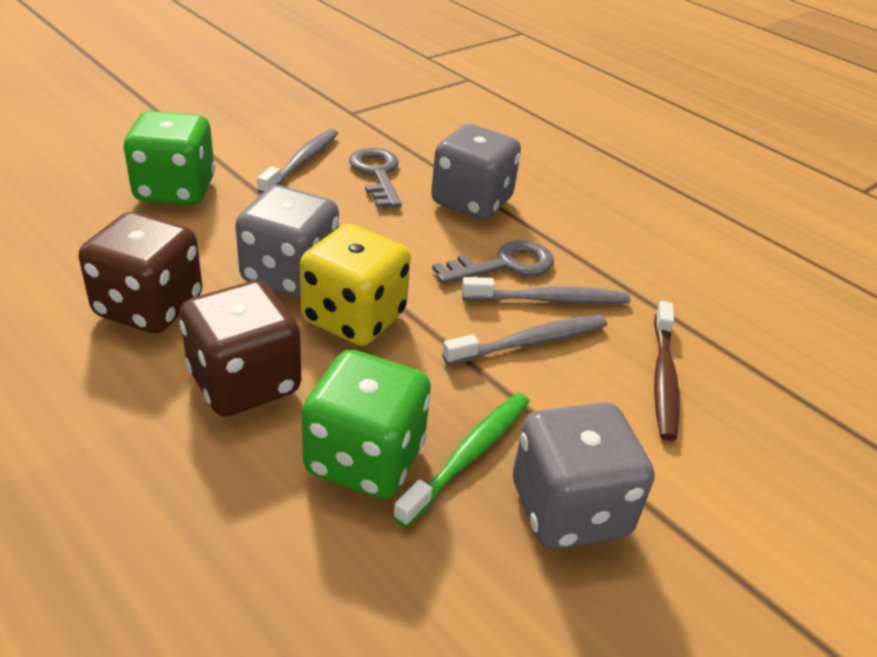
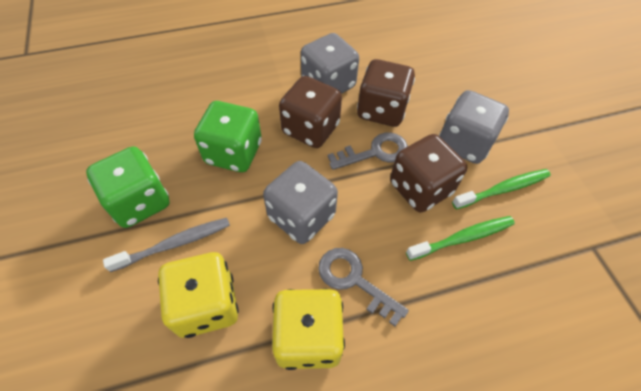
brown dice: [79,212,203,333] [180,281,301,416] = 2 -> [279,76,342,148] [357,59,415,127] [390,134,467,213] = 3
brown toothbrush: [654,301,680,441] = 1 -> none = 0
green toothbrush: [393,392,530,528] = 1 -> [406,216,515,261] [452,169,551,209] = 2
grey toothbrush: [257,129,338,194] [442,315,607,365] [462,277,631,304] = 3 -> [103,218,230,272] = 1
yellow dice: [300,224,411,346] = 1 -> [158,252,239,338] [272,289,345,370] = 2

